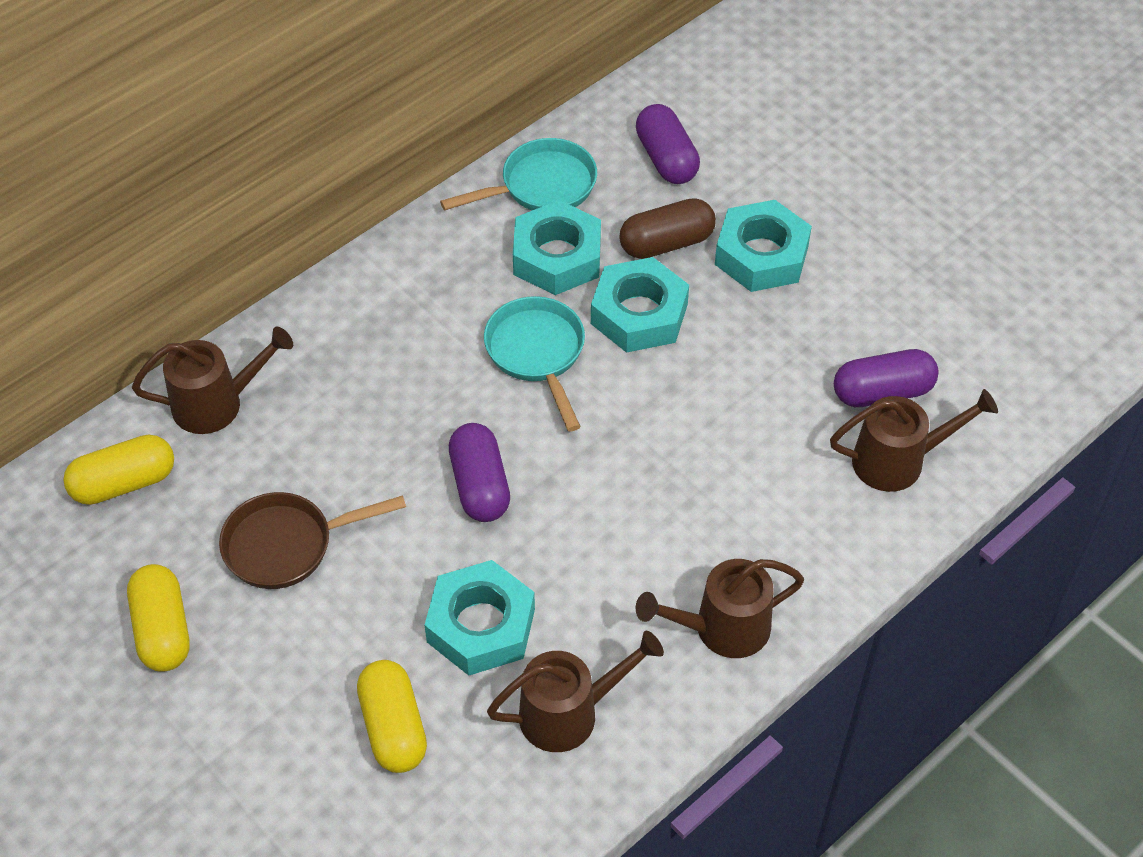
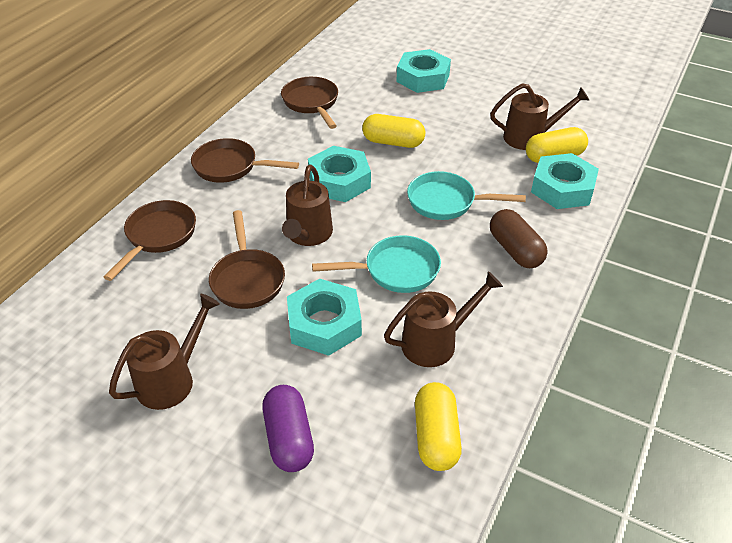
brown pan: [219,492,406,589] = 1 -> [104,200,196,281] [191,138,299,183] [209,210,285,309] [281,77,338,129] = 4
purple capsule: [449,423,510,522] [636,104,700,184] [834,349,939,407] = 3 -> [262,385,314,472] = 1

